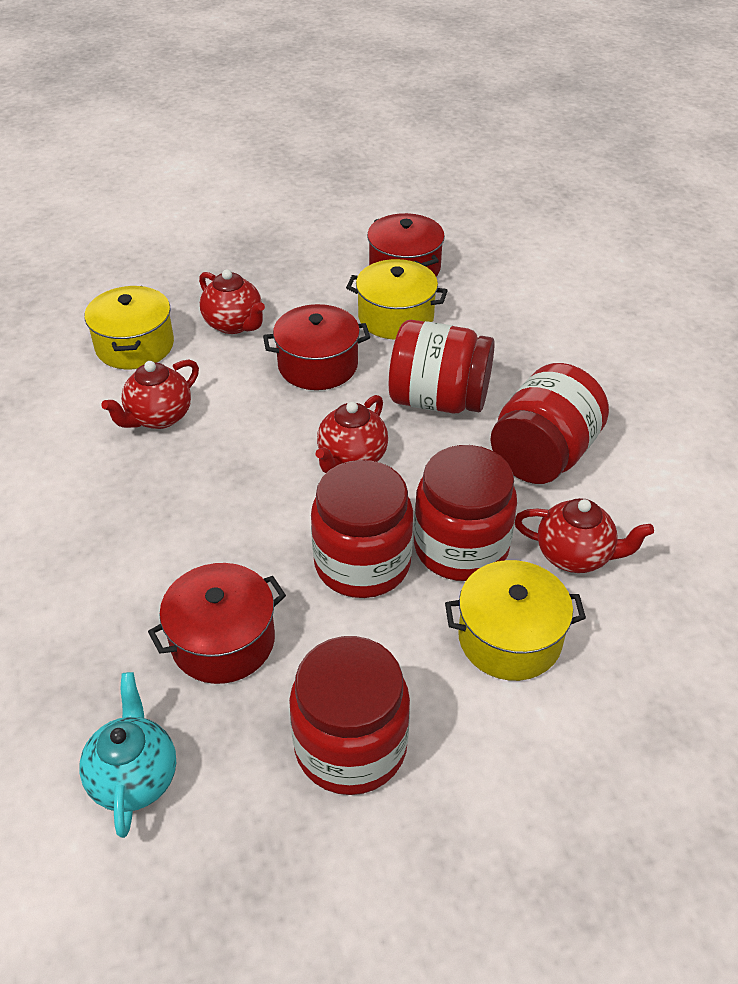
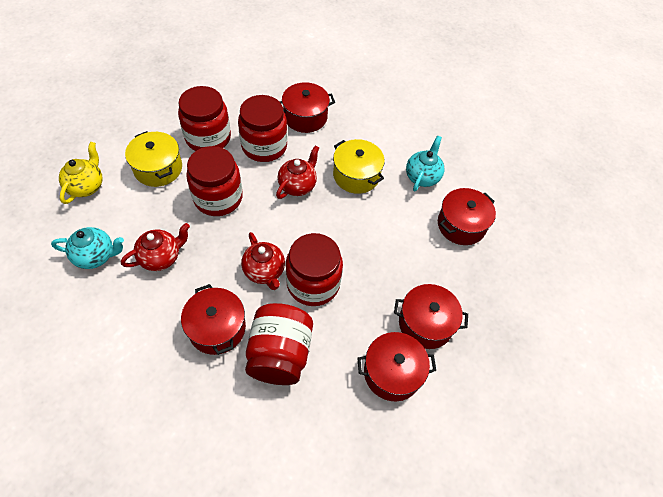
red pot: [148,563,286,684] [263,304,370,390] [367,213,445,277] = 3 -> [181,284,246,355] [279,82,335,133] [357,332,436,401] [394,284,468,349] [438,188,496,245] = 5
red teapot: [101,359,199,429] [199,269,265,334] [316,395,388,473] [515,498,654,573] = 4 -> [121,223,190,271] [241,232,285,290] [276,145,319,199] = 3
turquoise teapot: [79,672,176,838] = 1 -> [51,227,124,269] [406,136,444,192] = 2
yellow pot: [85,286,174,369] [346,259,448,340] [445,560,586,681] = 3 -> [125,131,182,187] [333,139,385,194] = 2
yellow teapot: none = 0 -> [59,142,103,204] = 1

